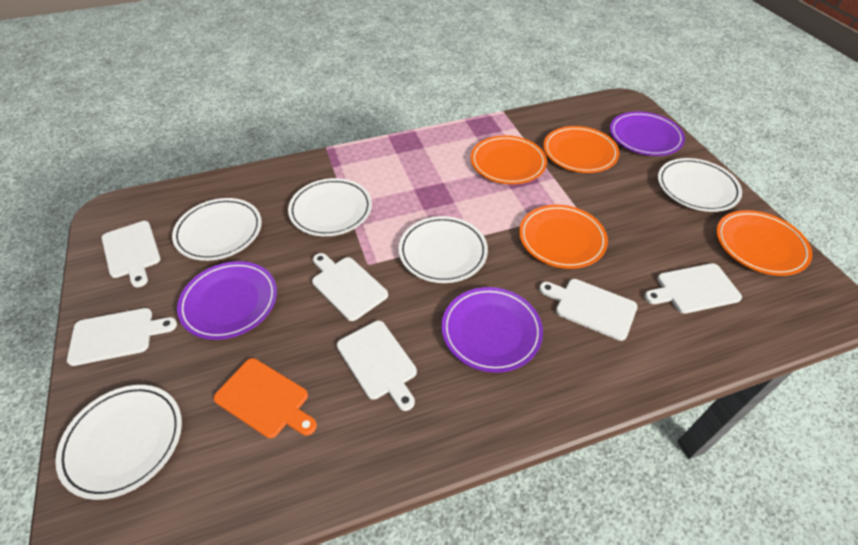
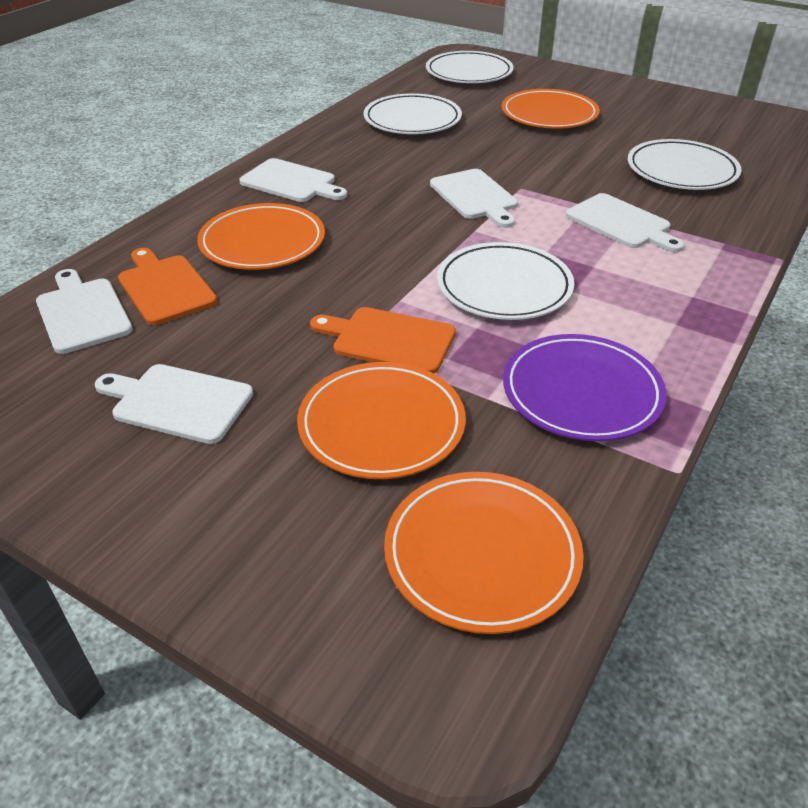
orange cutting board: [214,358,317,438] = 1 -> [118,248,217,325] [310,307,456,374] = 2
purple plate: [177,261,277,340] [442,287,543,373] [610,112,685,156] = 3 -> [503,334,666,441] = 1
white cutting board: [67,308,177,366] [102,221,160,287] [312,253,388,321] [337,321,417,411] [539,279,638,341] [644,263,742,314] = 6 -> [36,269,133,354] [95,364,253,444] [239,158,347,202] [430,169,518,228] [566,193,684,252] = 5
white plate: [55,385,182,500] [172,198,262,261] [288,178,372,236] [398,216,488,283] [658,158,742,212] = 5 -> [364,93,462,134] [426,51,514,83] [437,242,574,320] [628,139,742,190] = 4

